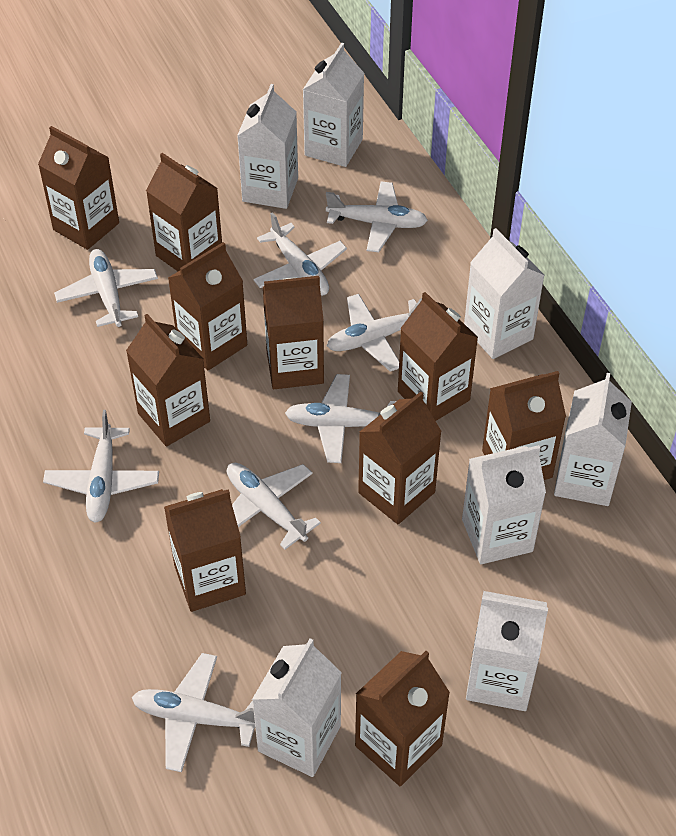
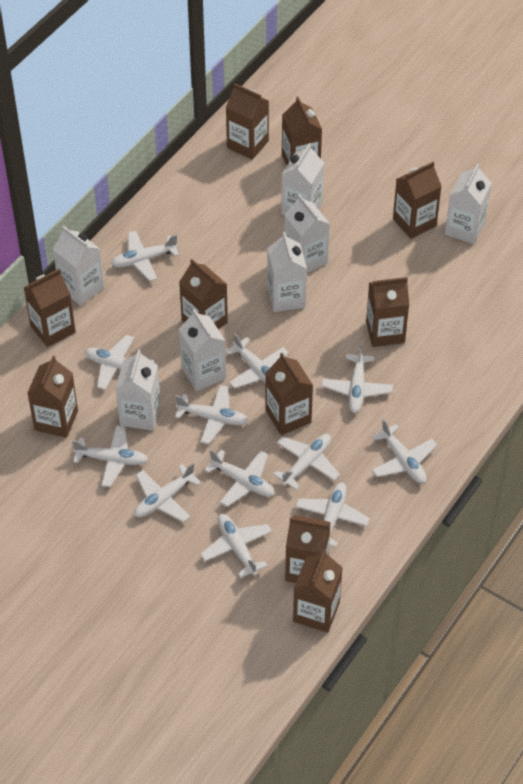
white plane: [43,410,159,523] [54,249,158,327] [132,653,255,772] [226,463,321,549] [253,212,347,296] [285,374,396,463] [326,182,428,252] [327,294,422,372] = 8 -> [72,425,148,487] [85,335,155,390] [111,231,179,281] [134,463,201,522] [175,385,248,444] [200,514,272,578] [205,449,274,507] [226,333,289,388] [273,434,340,490] [295,482,370,547] [322,344,393,413] [371,419,437,483] = 12

